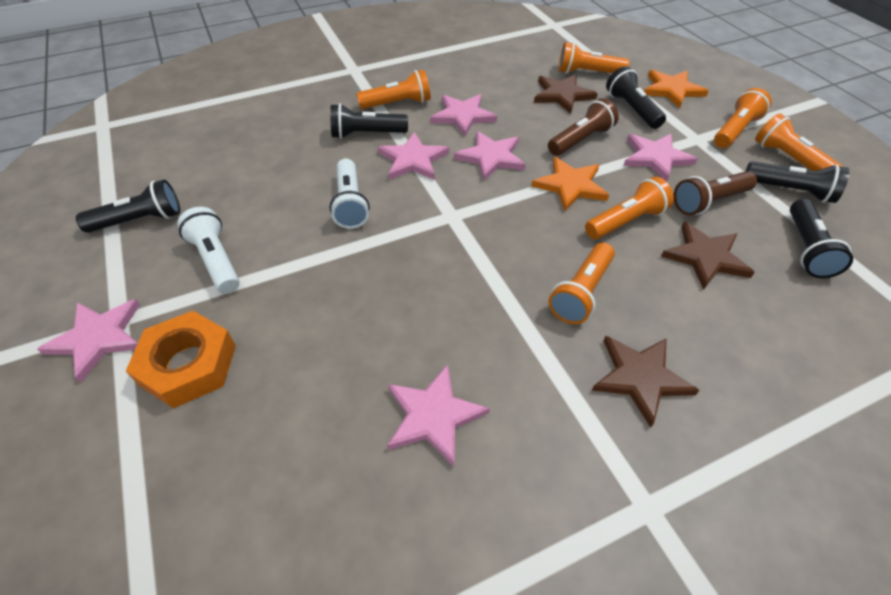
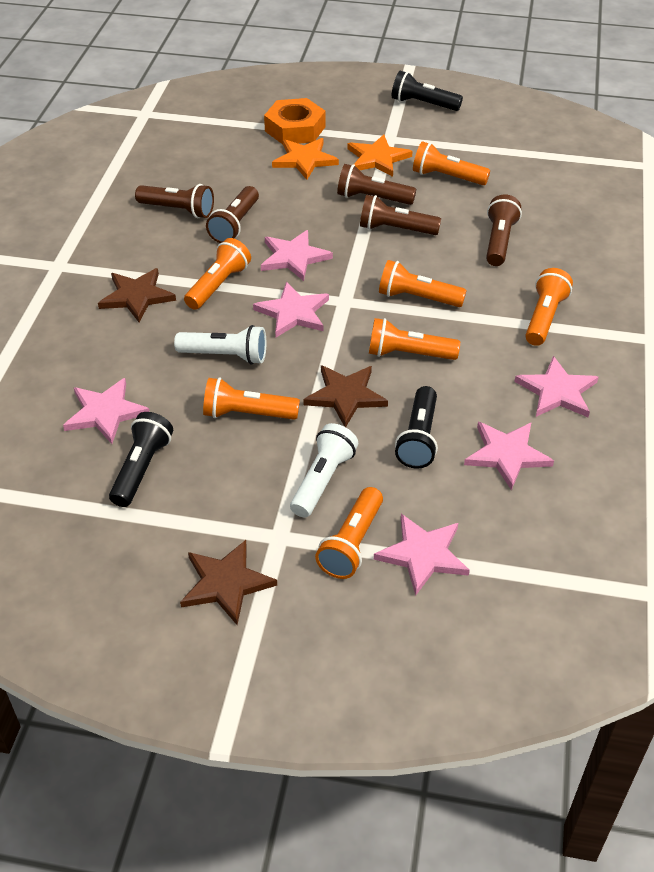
black flashlight: [76,180,180,233] [330,104,408,139] [606,66,666,129] [746,161,849,203] [790,199,853,278] = 5 -> [109,412,173,507] [392,71,463,111] [395,386,438,469] = 3
brown flashlight: [548,98,619,156] [674,171,757,215] = 2 -> [135,184,214,218] [206,186,259,243] [337,164,416,205] [360,195,441,235] [486,194,522,266] = 5
orange flashlight: [356,70,431,109] [548,243,615,324] [558,42,630,74] [585,177,674,239] [714,88,772,148] [755,113,843,171] = 6 -> [184,238,251,310] [203,378,300,420] [315,487,383,579] [369,318,460,360] [379,260,467,307] [413,141,490,185] [525,268,573,346] = 7

